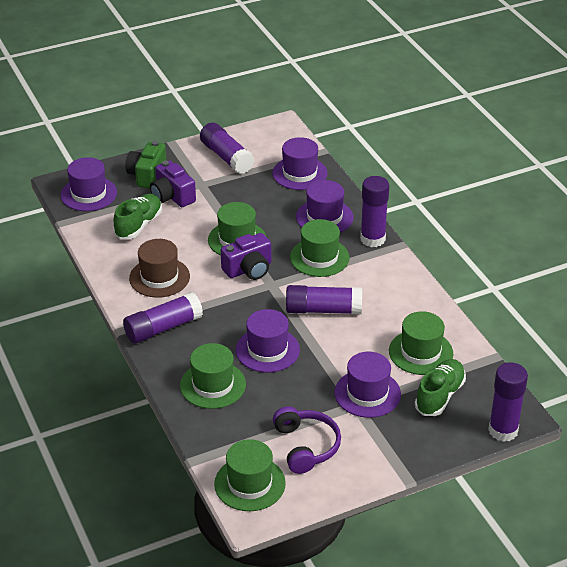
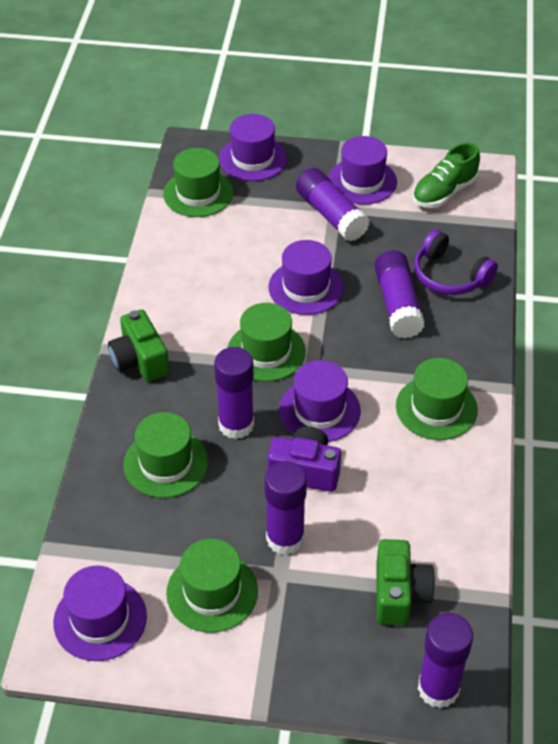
brown hat: [129,239,190,298] = 1 -> none = 0
green camera: [125,141,166,189] = 1 -> [108,309,170,382] [376,539,435,625] = 2
green shoe: [114,194,162,239] [415,359,466,416] = 2 -> [413,142,480,208] = 1
purple camera: [150,160,196,207] [221,233,271,280] = 2 -> [268,426,341,492] = 1

